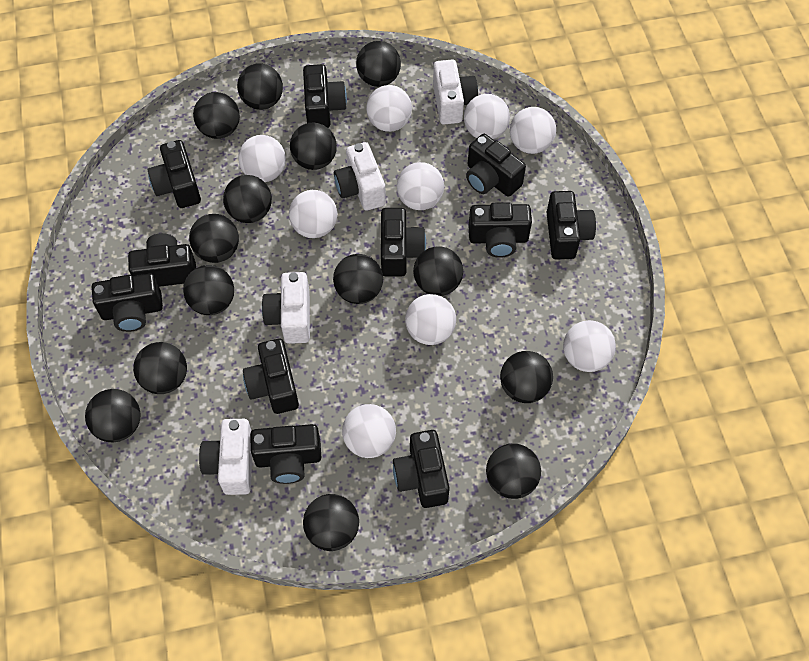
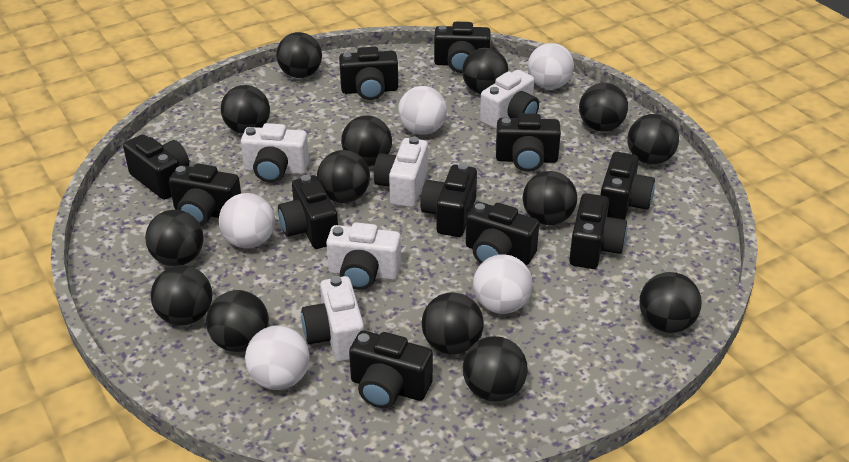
white ball: [238,135,286,182] [289,190,337,238] [342,404,396,458] [366,85,412,132] [396,162,444,210] [405,294,456,345] [464,94,510,139] [510,107,556,154] [563,320,616,372] = 9 -> [219,193,275,249] [245,326,310,390] [398,86,447,135] [473,255,533,314] [528,43,574,89] = 5
white camera: [199,419,252,495] [262,272,310,344] [334,142,386,211] [433,60,478,125] = 4 -> [241,123,309,183] [301,276,364,362] [326,223,401,290] [374,137,428,207] [480,70,539,129] = 5

